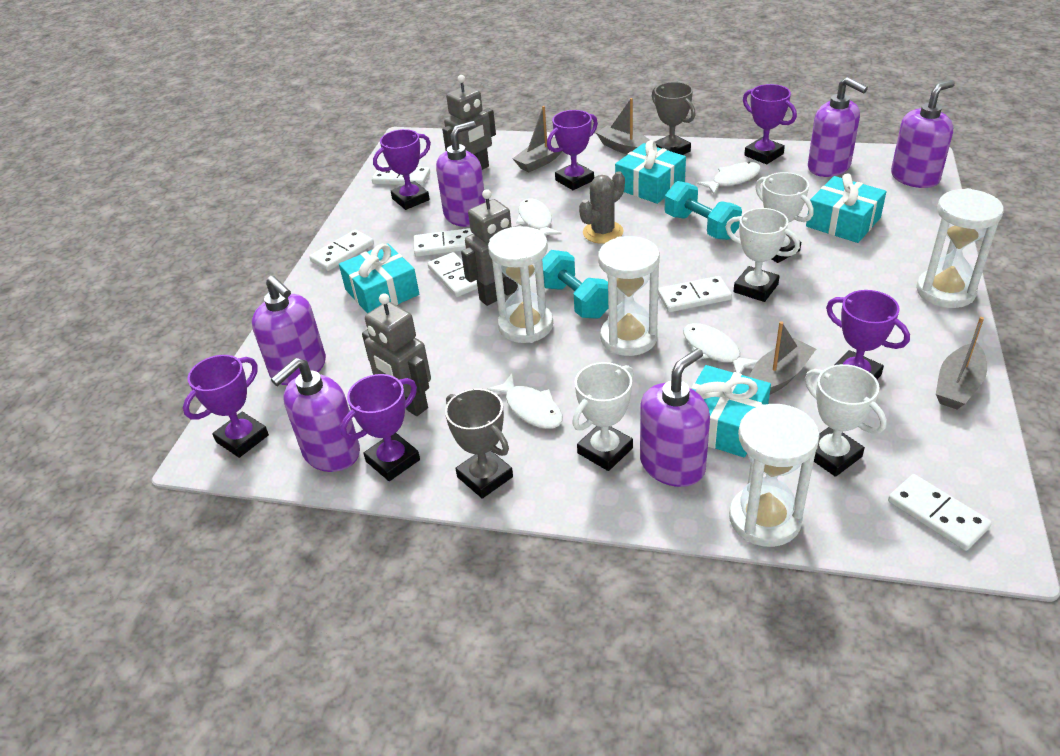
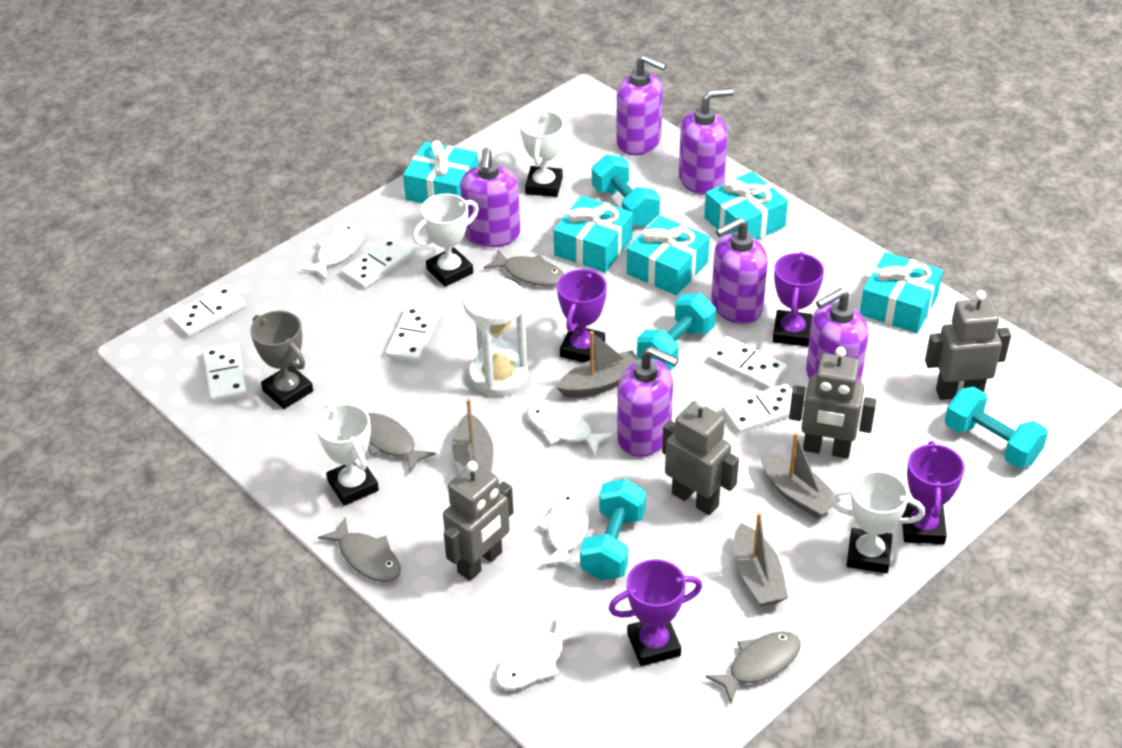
grey cactus: [579,171,625,244] = 1 -> none = 0
grey fish: none = 0 -> [318,517,401,582] [368,413,436,473] [484,249,564,286] [706,631,800,703] = 4
grey robot: [362,294,431,416] [442,75,496,170] [461,189,523,306] = 3 -> [443,461,514,581] [662,398,739,515] [789,347,877,458] [925,290,1011,400] = 4
grey trophy: [445,388,513,499] [652,82,696,155] = 2 -> [250,311,313,409] = 1
purple trophy: [183,355,269,458] [340,374,420,481] [373,129,431,210] [547,110,598,190] [743,84,797,164] [826,290,910,379] = 6 -> [557,269,607,362] [609,559,702,666] [773,252,824,347] [902,441,965,544] = 4
turquoise dumbbell: [542,250,608,319] [665,181,742,240] = 2 -> [580,479,646,580] [592,154,660,227] [637,293,716,371] [945,387,1048,468] = 4
turquoise gift: [339,243,419,314] [615,140,686,204] [691,365,771,457] [806,173,887,243] = 4 -> [403,140,478,203] [554,196,633,273] [627,216,710,296] [704,171,788,240] [860,252,943,333] = 5
white hourglass: [488,226,553,343] [598,236,660,356] [729,404,819,547] [916,188,1004,308] = 4 -> [463,277,528,396] = 1

